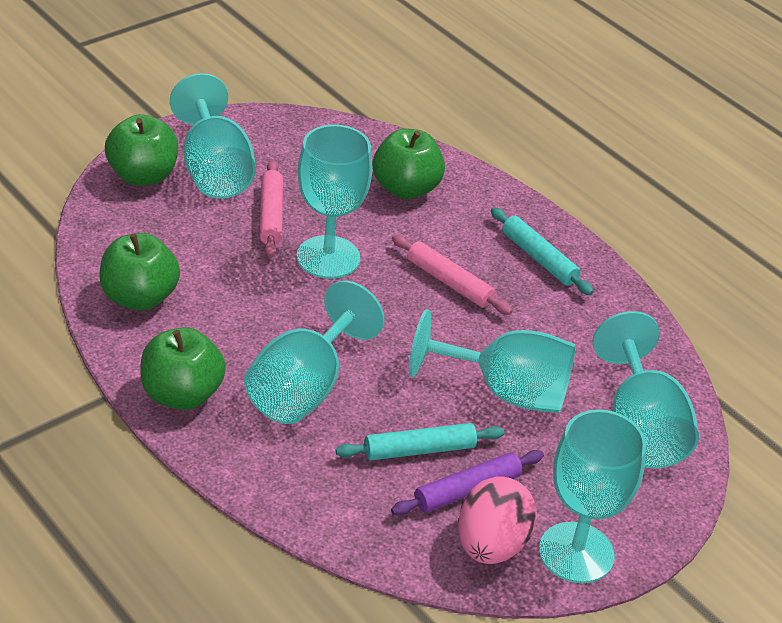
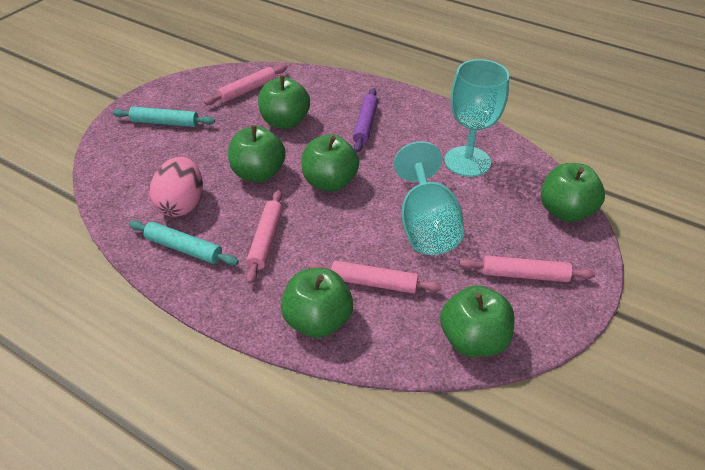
green apple: [99,233,180,311] [105,114,178,186] [140,327,226,410] [373,129,445,199] = 4 -> [228,125,286,182] [258,76,310,129] [281,268,353,338] [302,134,359,191] [440,285,515,357] [541,163,605,222] = 6
pink rolling pin: [260,160,283,258] [392,235,512,315] = 2 -> [204,65,287,105] [246,190,283,284] [308,261,442,293] [459,256,595,282] = 4
turquoise goblet: [170,73,256,199] [244,281,385,424] [297,125,373,279] [409,309,576,413] [539,409,646,583] [592,311,699,469] = 6 -> [394,141,464,255] [445,59,509,177] = 2

